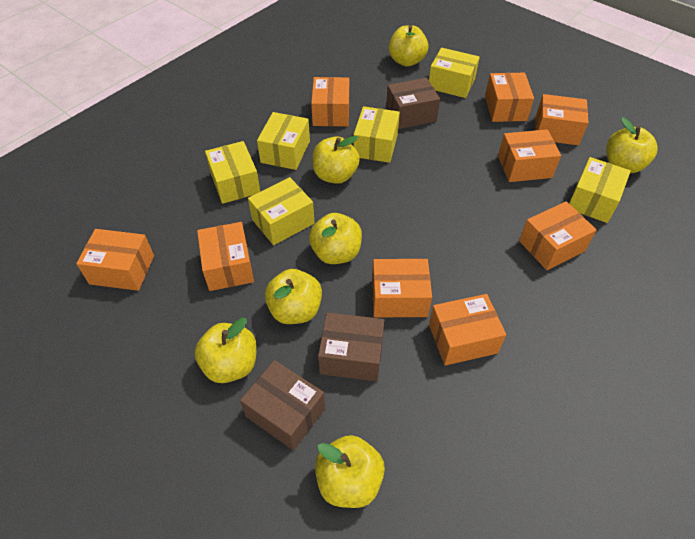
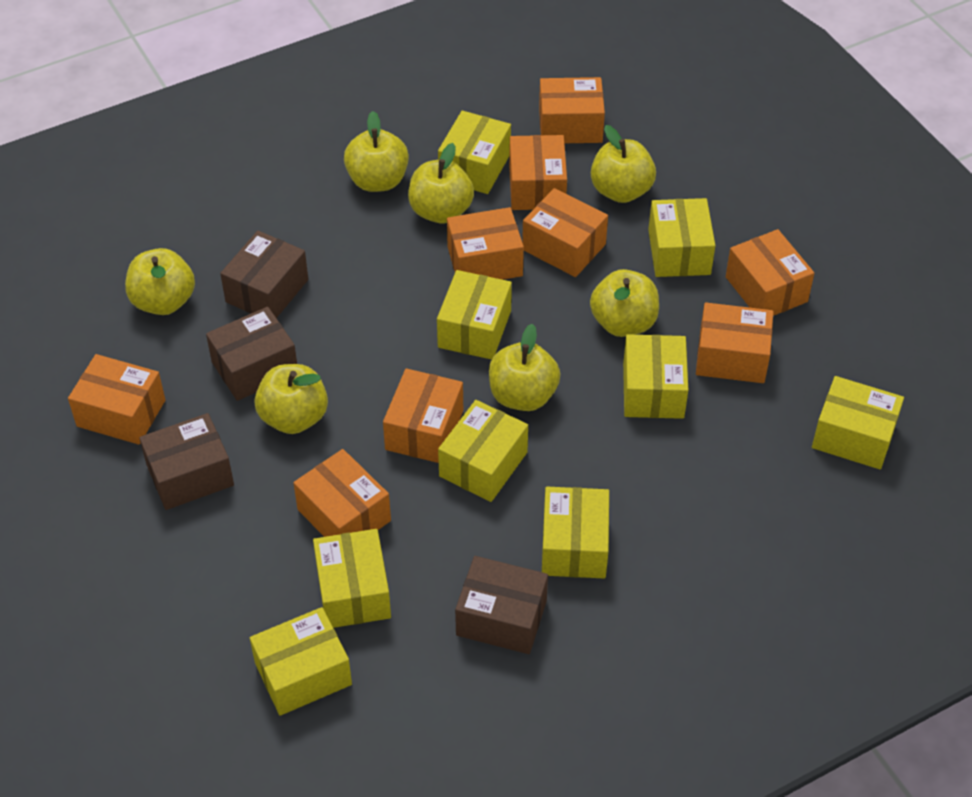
brown box: [240,360,325,451] [318,312,384,381] [386,78,440,129] = 3 -> [139,413,234,510] [206,307,297,401] [220,231,308,318] [455,556,548,654] = 4
yellow box: [205,141,260,204] [248,177,315,245] [257,112,310,170] [353,106,400,163] [429,48,480,98] [569,157,631,223] = 6 -> [250,607,352,716] [313,529,391,628] [437,270,512,360] [438,111,511,194] [438,400,528,502] [542,487,609,578] [623,334,688,419] [648,198,715,277] [812,376,904,469] = 9

